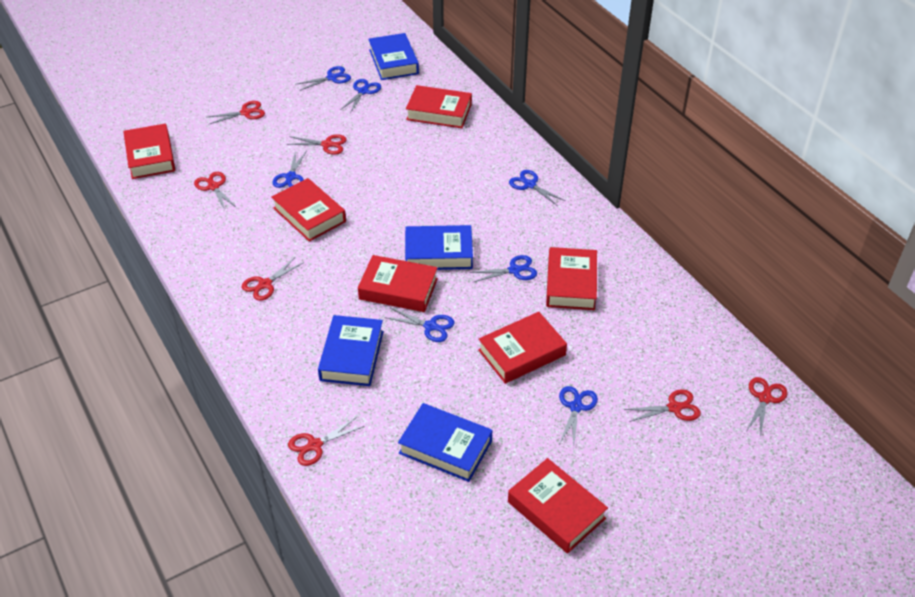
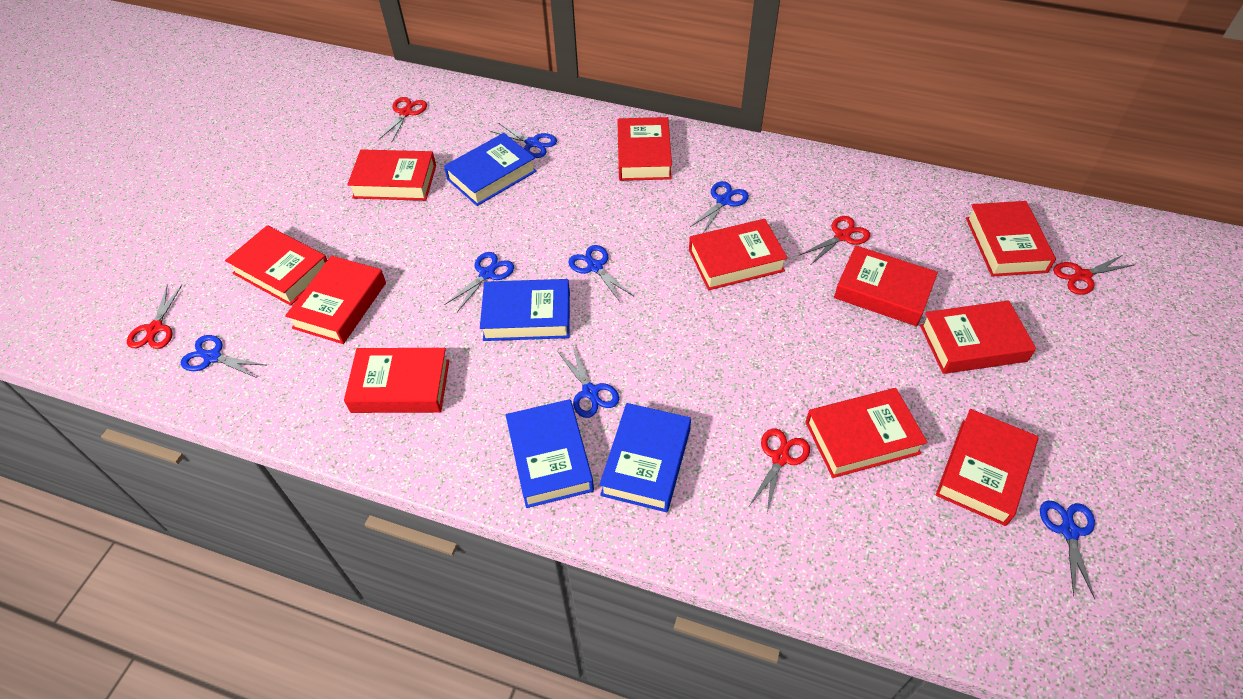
red book: [123,124,175,179] [271,178,346,242] [358,255,438,312] [406,85,472,128] [478,312,567,384] [508,458,608,553] [546,247,597,310] = 7 -> [225,225,327,306] [285,256,386,344] [344,348,449,413] [347,149,436,201] [617,117,672,181] [689,219,788,290] [805,388,927,478] [834,245,938,326] [920,300,1036,374] [936,409,1038,526] [966,201,1056,277] = 11
red scissors: [194,172,237,210] [208,101,265,124] [242,257,304,301] [287,134,347,155] [288,417,364,466] [624,389,701,422] [747,377,788,438] = 7 -> [127,284,183,349] [379,97,427,143] [749,429,810,513] [800,216,870,264] [1053,254,1134,295] = 5

